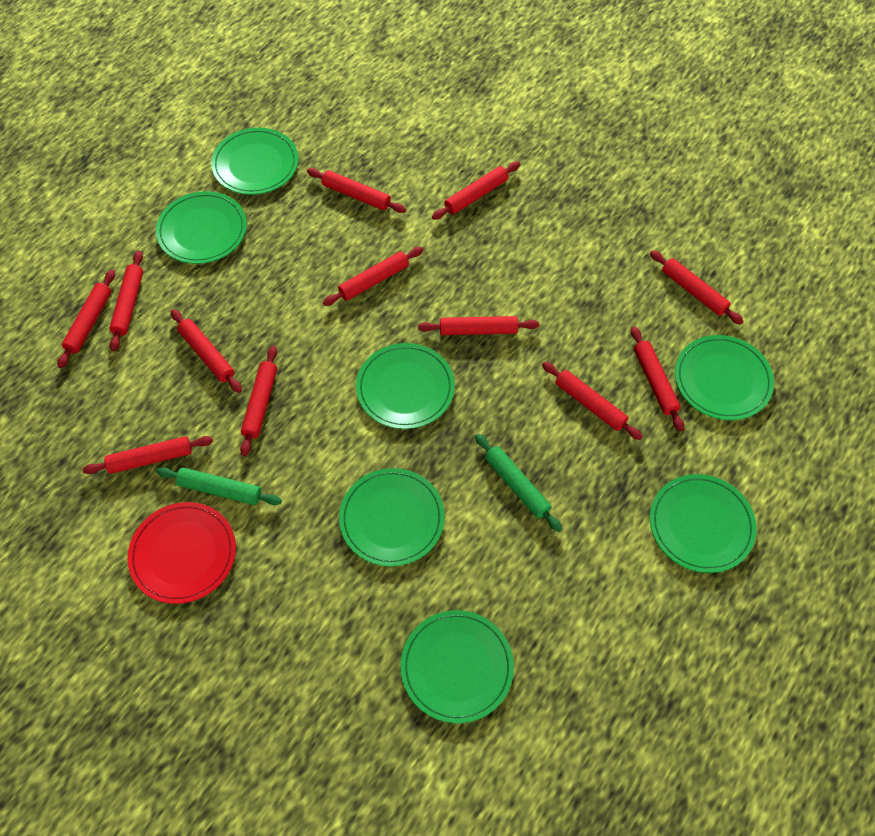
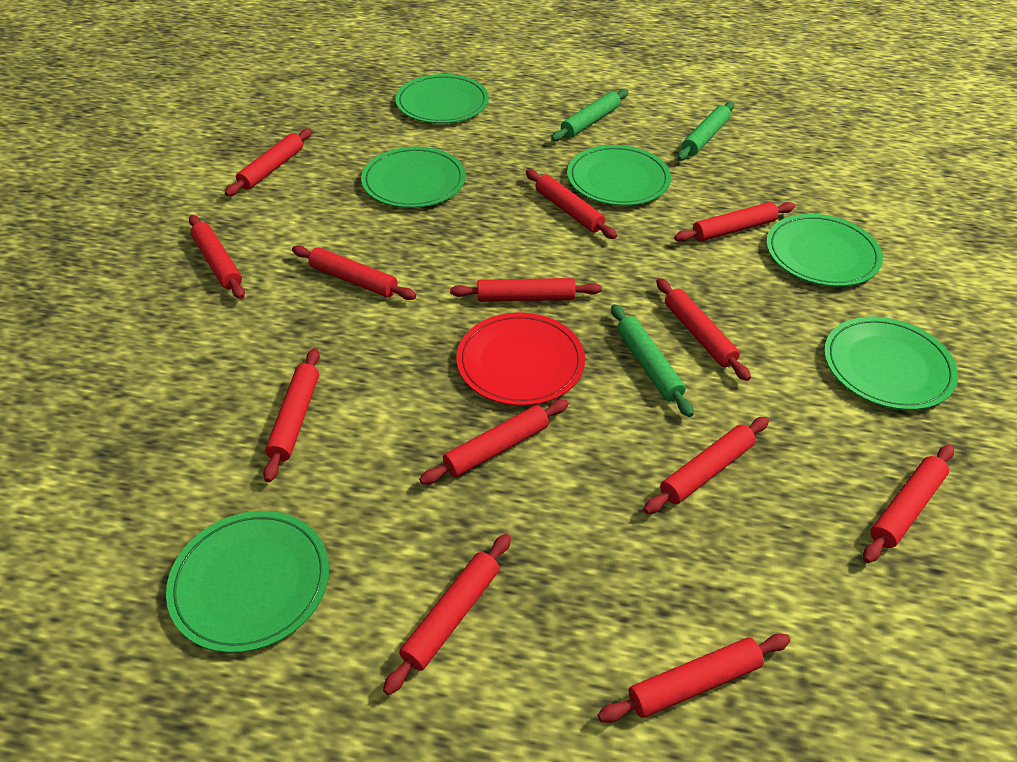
green plate: [156,191,247,264] [211,128,298,195] [339,468,445,567] [356,343,455,429] [401,610,514,723] [650,474,757,573] [675,335,774,420] = 7 -> [166,511,329,653] [361,147,466,208] [395,74,489,123] [567,145,671,206] [766,214,883,287] [824,317,958,410] = 6
green rolling pin: [156,467,282,505] [475,434,562,532] = 2 -> [551,89,628,141] [611,304,694,417] [677,101,734,161] = 3
red rolling pin: [57,270,115,368] [83,436,213,474] [109,251,143,351] [171,309,242,393] [240,346,277,456] [307,168,406,213] [323,247,423,306] [418,316,539,335] [432,162,520,220] [542,362,643,440] [631,326,684,431] [650,250,744,325] = 12 -> [189,215,245,299] [225,128,312,196] [263,348,320,482] [292,245,416,300] [383,534,511,695] [419,400,569,485] [450,278,602,302] [526,169,617,239] [598,634,790,723] [644,417,769,514] [656,278,751,381] [674,202,795,242] [863,445,954,563] = 13

